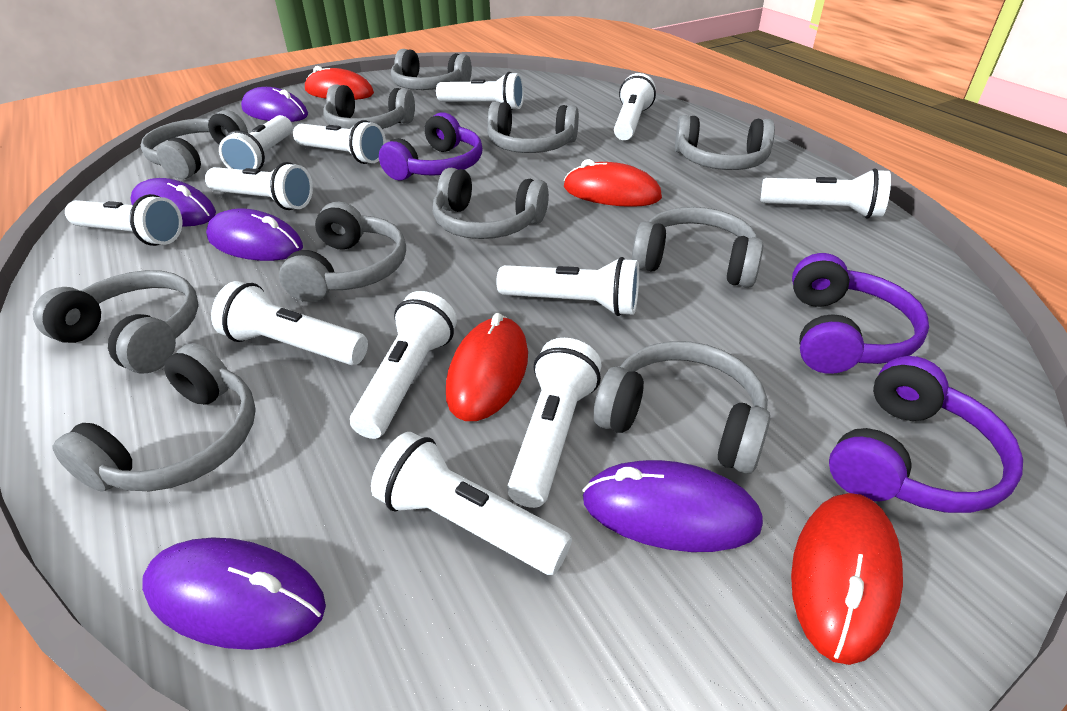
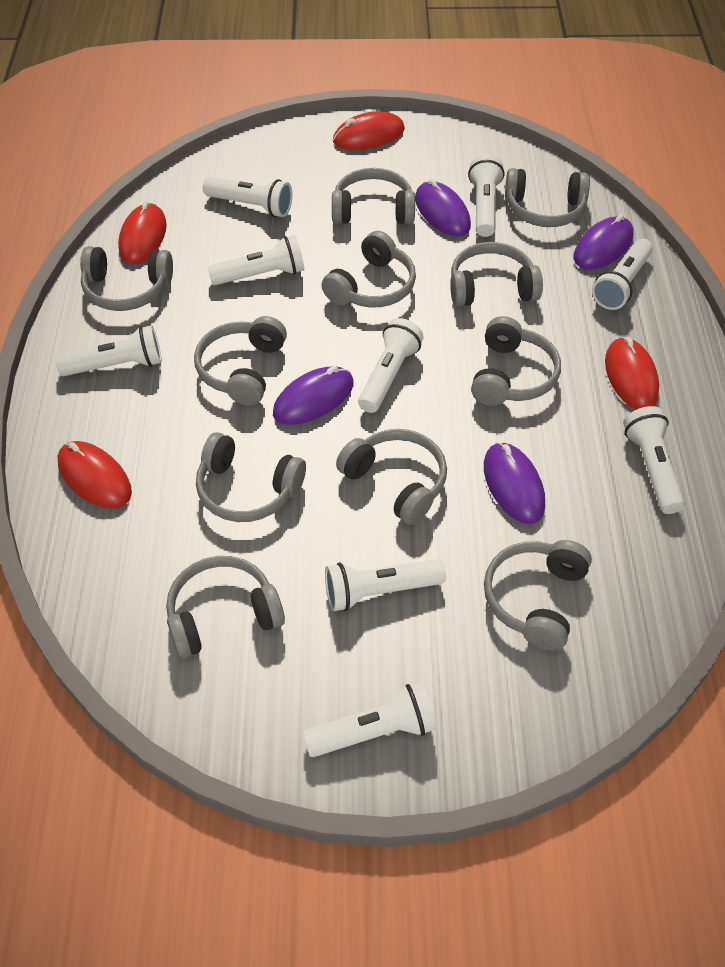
purple headphones: [379,112,483,180] [792,253,929,374] [829,356,1023,513] = 3 -> none = 0
purple mouse: [130,178,216,227] [142,538,326,650] [206,208,303,261] [241,87,308,122] [582,460,763,552] = 5 -> [273,366,354,425] [415,179,471,236] [484,442,545,524] [574,214,633,269] = 4
white flashlight: [65,194,182,246] [205,162,313,210] [211,281,368,365] [219,115,293,170] [293,120,386,164] [350,291,457,439] [371,432,572,575] [436,72,524,110] [496,257,639,316] [507,338,602,508] [614,73,656,140] [760,168,891,219] = 12 -> [55,325,162,376] [203,177,292,217] [207,235,305,285] [303,682,436,757] [325,559,446,611] [358,318,424,413] [468,155,504,237] [592,239,653,310] [623,406,685,514] = 9

